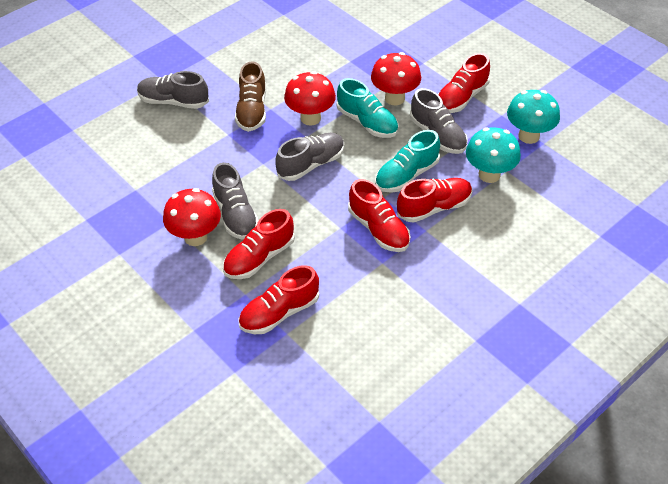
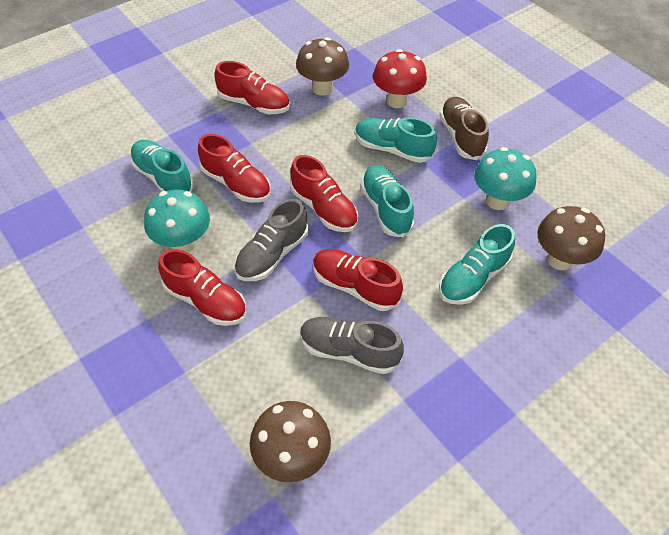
brown mushroom: none = 0 -> [250,401,331,482] [296,37,349,96] [537,206,605,270] = 3
grey shoe: [137,71,209,109] [212,162,259,240] [275,133,344,181] [410,88,468,154] = 4 -> [234,199,308,281] [300,317,404,374] = 2
red mushroom: [163,188,221,246] [284,71,336,126] [371,52,421,105] = 3 -> [373,49,427,108] = 1
turquoise shoe: [337,78,398,138] [375,130,440,193] = 2 -> [130,140,194,192] [355,117,437,163] [360,165,414,237] [439,224,515,305] = 4

